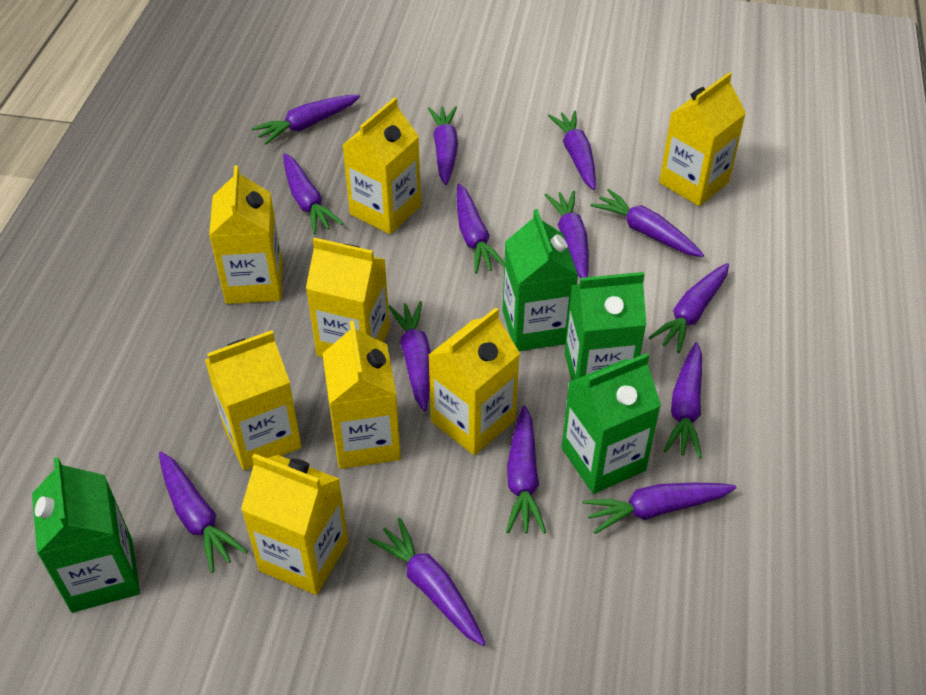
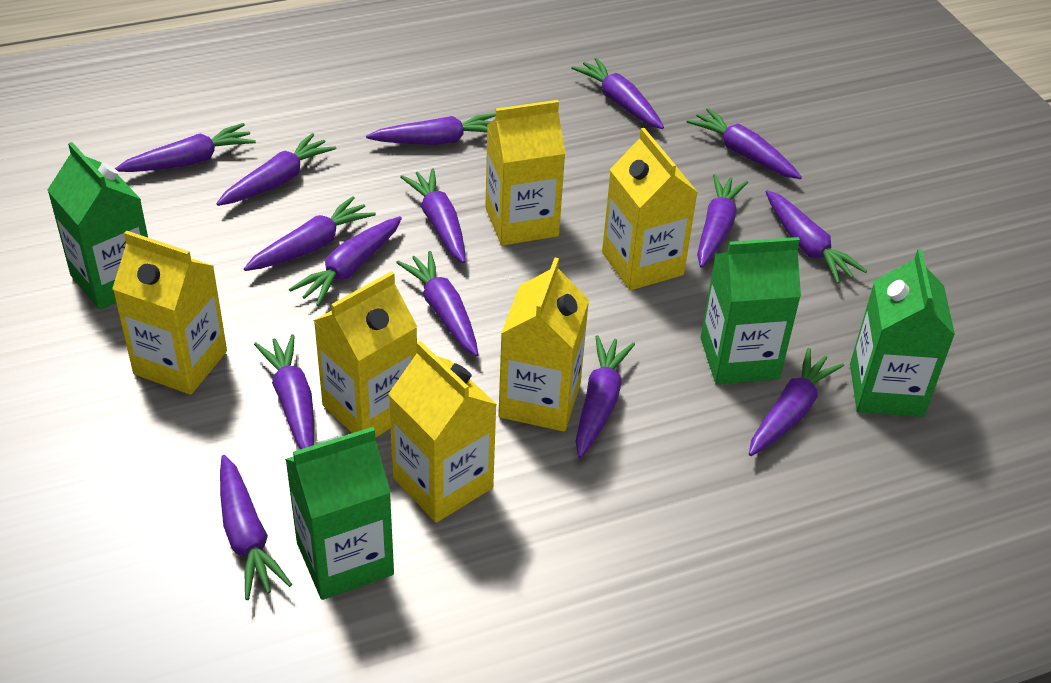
purple carrot: [159,452,248,573] [252,95,360,145] [283,153,343,234] [368,518,485,646] [388,301,431,411] [428,106,458,185] [457,184,504,274] [506,405,546,534] [545,190,589,278] [548,111,596,190] [583,483,736,534] [591,189,704,257] [649,263,729,353] [663,342,702,459] = 14 -> [115,123,256,172] [216,133,336,206] [220,455,292,600] [244,196,376,271] [254,334,314,449] [289,216,402,306] [366,113,495,145] [396,251,479,357] [400,168,465,263] [571,57,664,129] [575,335,635,458] [687,108,802,179] [697,174,748,268] [749,348,844,456] [766,190,867,283] = 15
yellow carton: [205,330,302,470] [209,165,282,304] [241,454,348,595] [306,238,390,357] [322,321,401,469] [343,97,421,234] [428,308,520,455] [659,72,746,206] = 8 -> [112,231,227,395] [313,271,417,438] [389,341,497,523] [485,100,566,246] [498,258,589,432] [602,128,698,290] = 6

